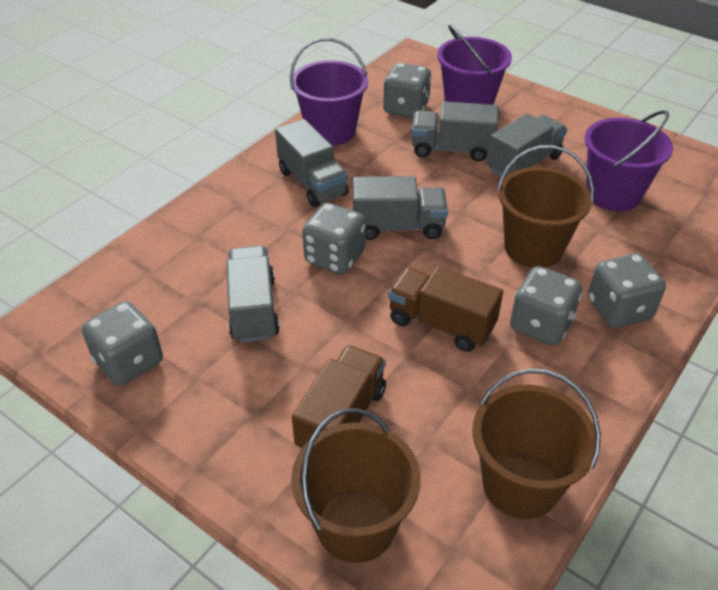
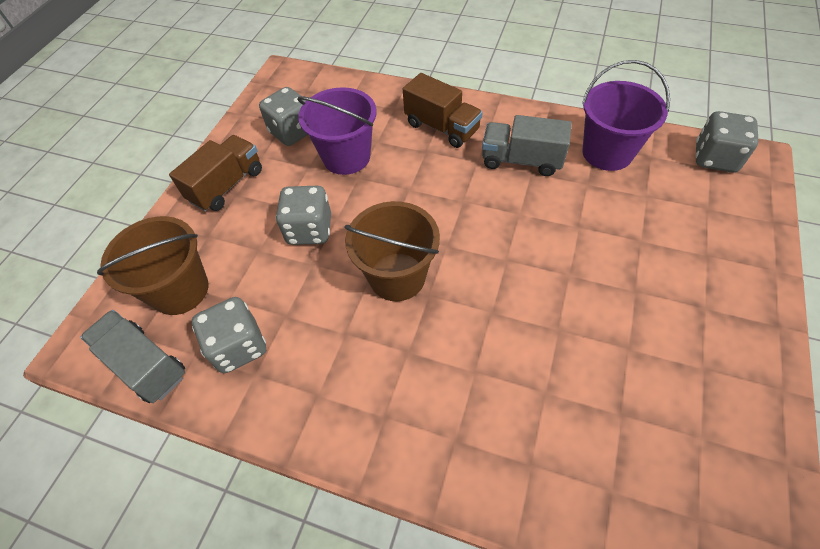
brown bucket: [291,408,421,563] [472,368,601,519] [497,145,594,268] = 3 -> [97,216,209,315] [344,201,440,301] = 2
grey dice: [82,301,163,386] [302,203,366,274] [383,63,432,118] [510,266,582,346] [588,253,666,328] = 5 -> [192,297,266,373] [259,87,308,146] [276,186,331,245] [696,111,759,172] = 4
grey truck: [226,246,280,343] [275,119,349,207] [353,176,448,240] [412,101,498,161] [487,113,567,178] = 5 -> [80,310,185,403] [482,115,572,176] = 2
purple bucket: [290,38,368,145] [437,24,512,105] [585,110,673,211] = 3 -> [297,87,376,175] [582,60,670,171] = 2

